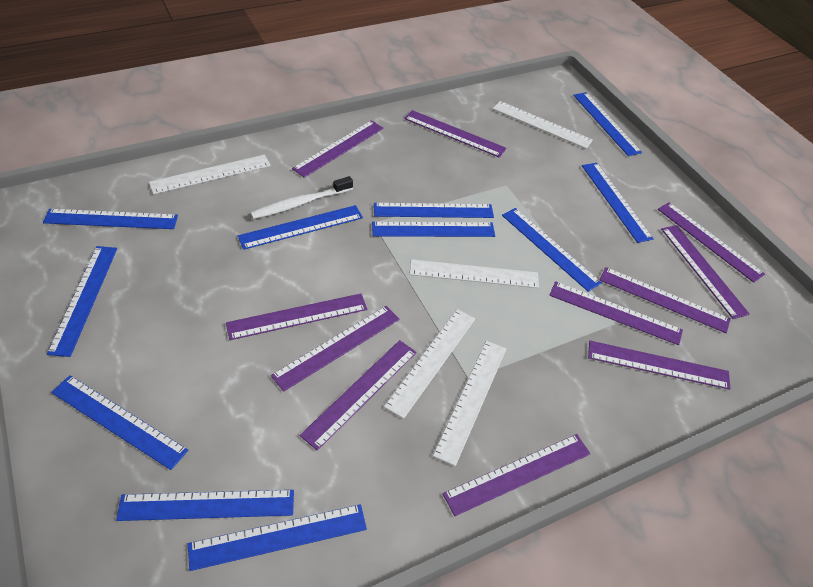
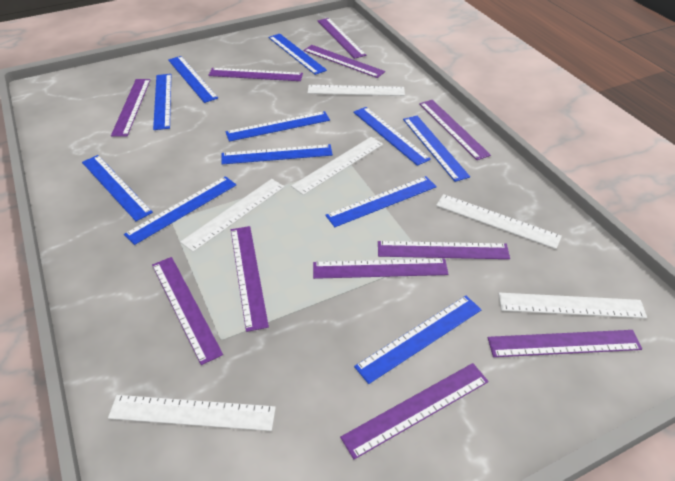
white ruler: [149,155,271,194] [384,309,475,419] [410,259,539,288] [433,341,506,466] [493,101,593,149] = 5 -> [108,395,276,431] [180,179,284,252] [291,137,383,195] [307,85,405,96] [436,194,562,249] [499,293,647,318] = 6
white toothbrush: [250,176,353,219] = 1 -> none = 0

